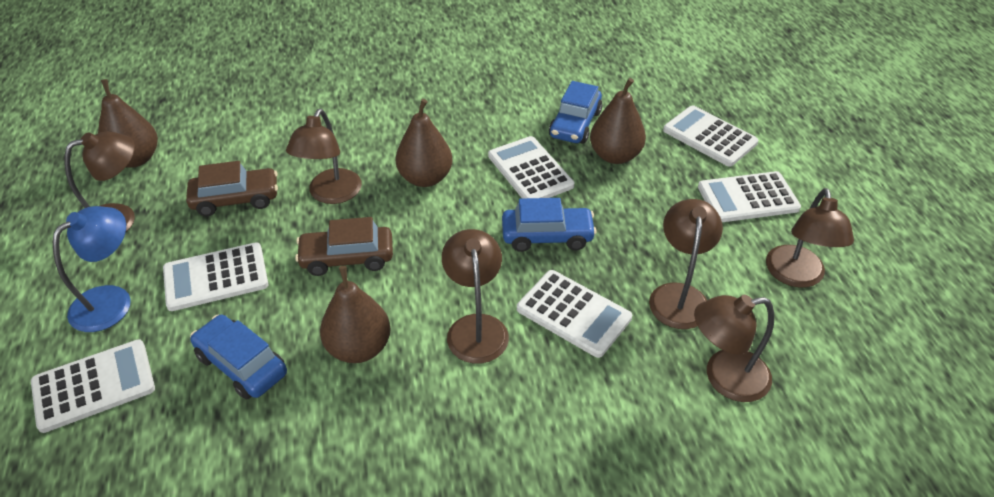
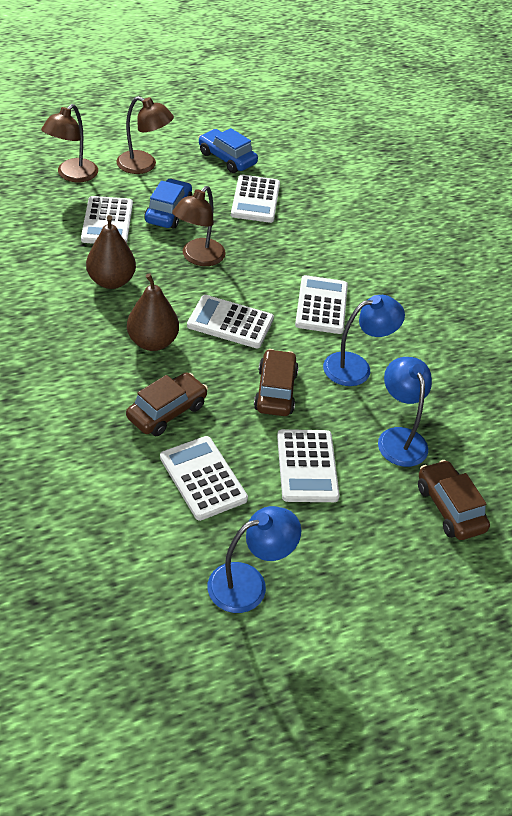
blue car: [190,315,287,400] [502,198,597,252] [549,81,603,144] = 3 -> [144,178,192,229] [198,128,258,173] = 2
blue lamp: [53,206,131,332] = 1 -> [208,506,301,613] [323,295,405,386] [378,357,432,467] = 3
brown car: [186,161,278,216] [295,217,393,276] = 2 -> [126,373,208,436] [254,349,299,416] [418,460,490,540] = 3
brown lamp: [64,131,135,233] [286,109,362,204] [442,229,509,364] [649,199,723,329] [694,295,774,402] [766,188,854,288] = 6 -> [41,104,98,182] [116,96,174,174] [172,186,226,266] = 3
brown pear: [98,79,158,168] [320,266,391,363] [395,99,453,187] [590,78,646,164] = 4 -> [86,215,136,289] [127,273,179,351] = 2

